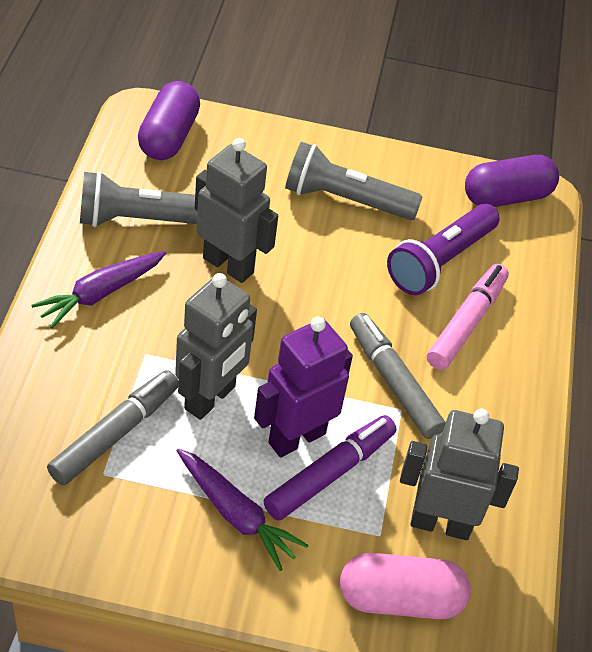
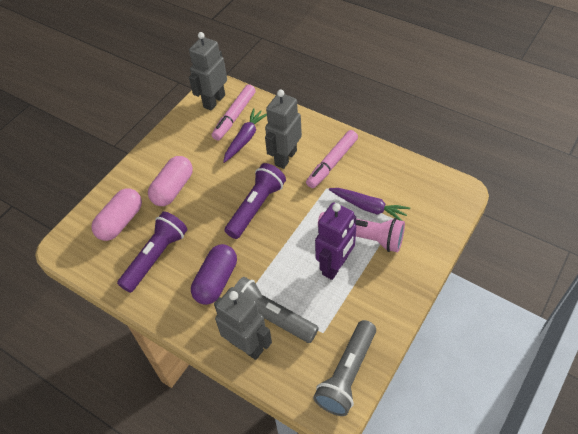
grey marker: [47,370,178,485] [350,313,446,439] = 2 -> none = 0
pink capsule: [340,553,471,619] = 1 -> [91,188,142,241] [148,156,193,206] = 2
pink flashlight: none = 0 -> [318,212,405,252] = 1
pink marker: [427,264,509,370] = 1 -> [212,84,256,140] [306,130,358,188] = 2
purple capsule: [138,81,200,160] [465,155,559,207] = 2 -> [191,244,237,305] = 1
purple flashlight: [387,203,500,295] = 1 -> [117,211,187,293] [225,163,286,239] = 2
purple marker: [264,415,397,521] = 1 -> none = 0

